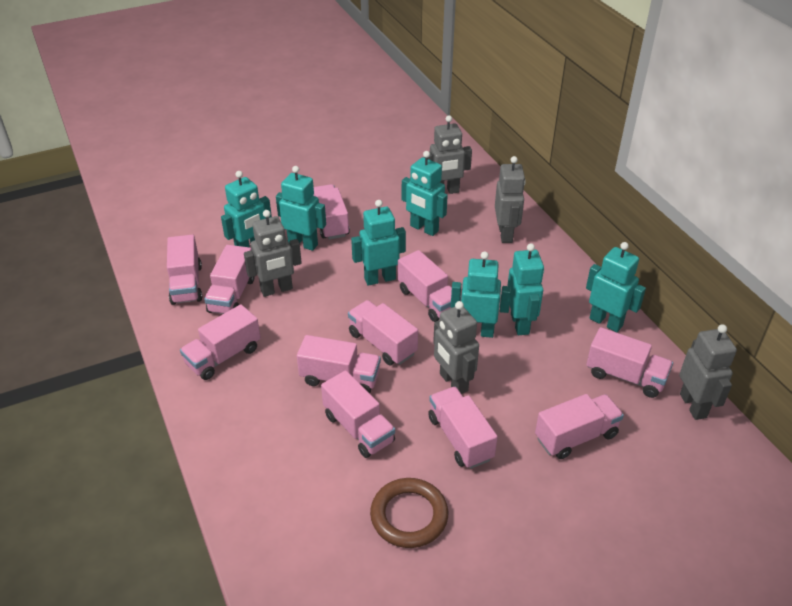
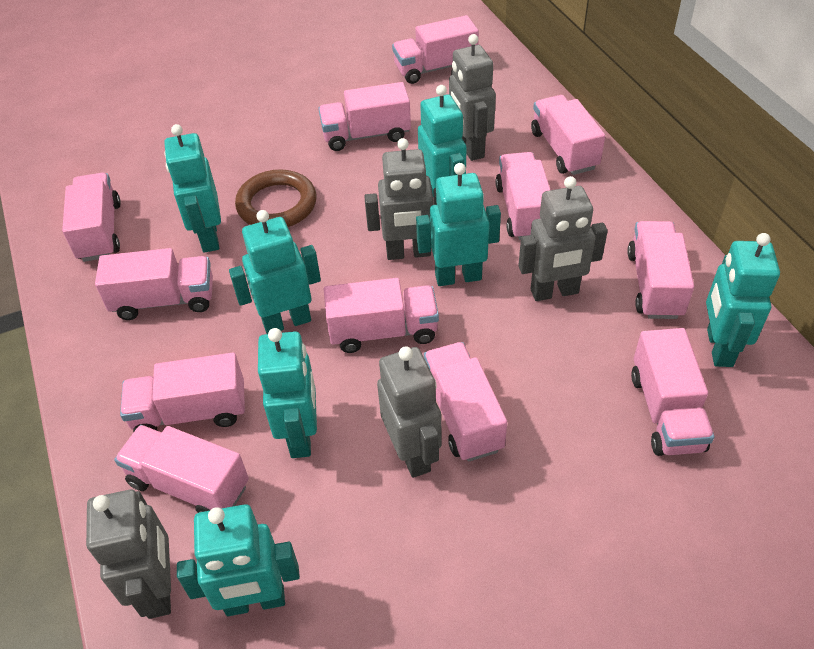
pink truck: [167,235,202,305] [180,304,261,380] [204,245,255,314] [297,335,381,393] [313,184,350,240] [321,370,395,458] [348,300,418,365] [398,250,461,322] [428,387,497,469] [535,394,624,459] [586,327,673,398] = 11 -> [62,173,121,262] [95,248,213,320] [114,425,249,513] [120,352,245,433] [318,82,411,151] [324,278,439,353] [392,15,479,84] [424,342,507,462] [495,152,550,240] [531,95,605,175] [627,221,694,319] [631,328,714,456] = 12

